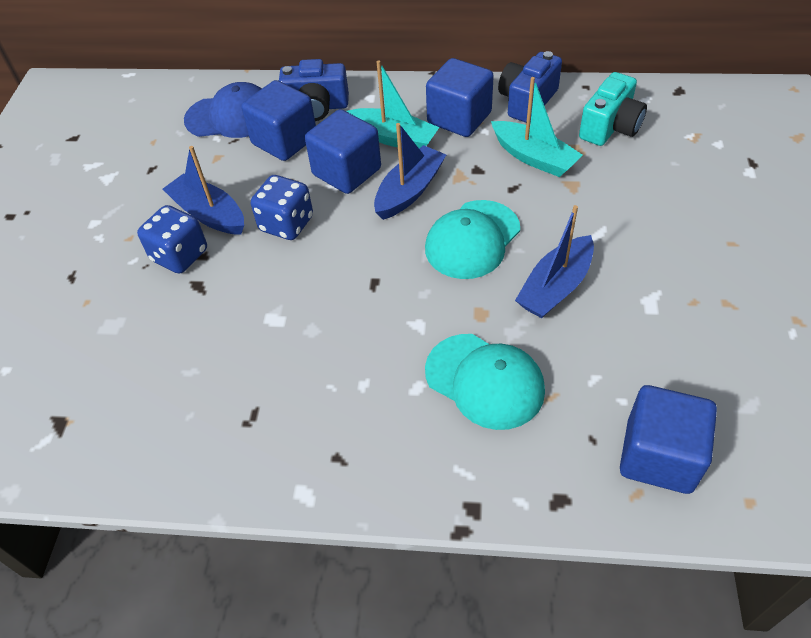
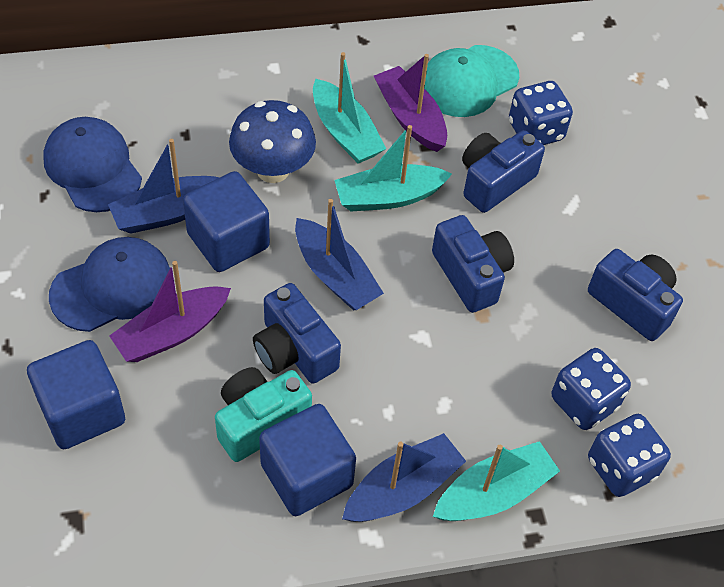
blue camera: [279,59,349,121] [498,51,562,123] = 2 -> [253,283,341,384] [432,215,514,313] [462,130,545,213] [588,249,683,341] = 4
blue cap: [184,82,262,138] = 1 -> [43,117,142,212] [49,237,170,332] = 2
blue cube: [241,80,316,161] [305,109,381,194] [426,58,494,137] [620,385,717,494] = 4 -> [27,340,125,449] [183,171,270,272] [259,404,356,516] = 3
blue dice: [137,205,207,274] [251,175,313,240] = 2 -> [509,81,573,145] [551,348,631,430] [588,414,671,497] = 3
blue mushroom: none = 0 -> [229,100,316,183] = 1
purple boat: none = 0 -> [109,261,231,362] [374,54,447,152] = 2
turquoise boat: [347,60,440,148] [491,77,583,177] = 2 -> [313,52,386,164] [334,125,452,212] [433,441,560,521] = 3
turquoise cap: [425,200,520,279] [425,334,545,430] = 2 -> [424,45,519,117] = 1

